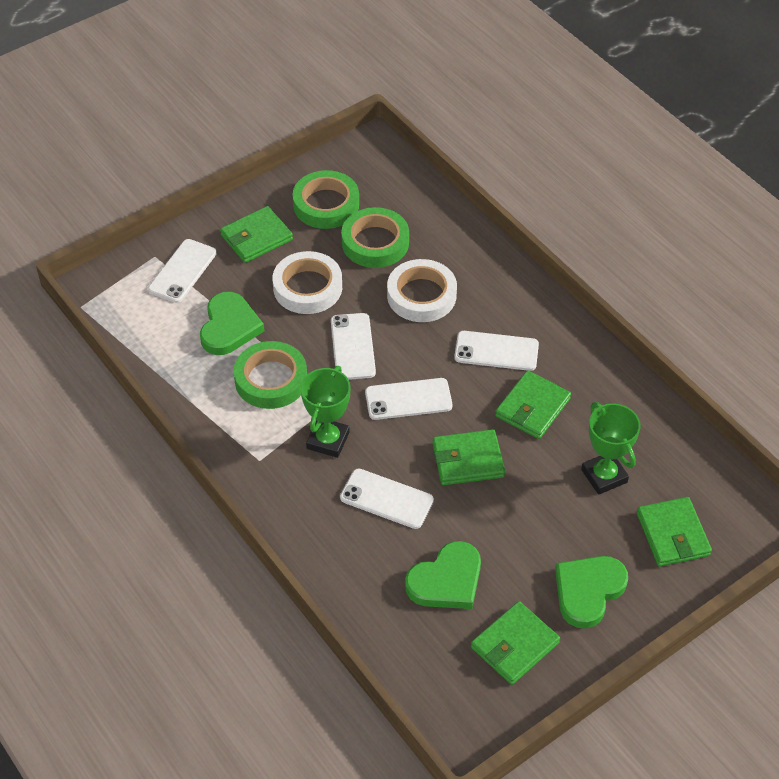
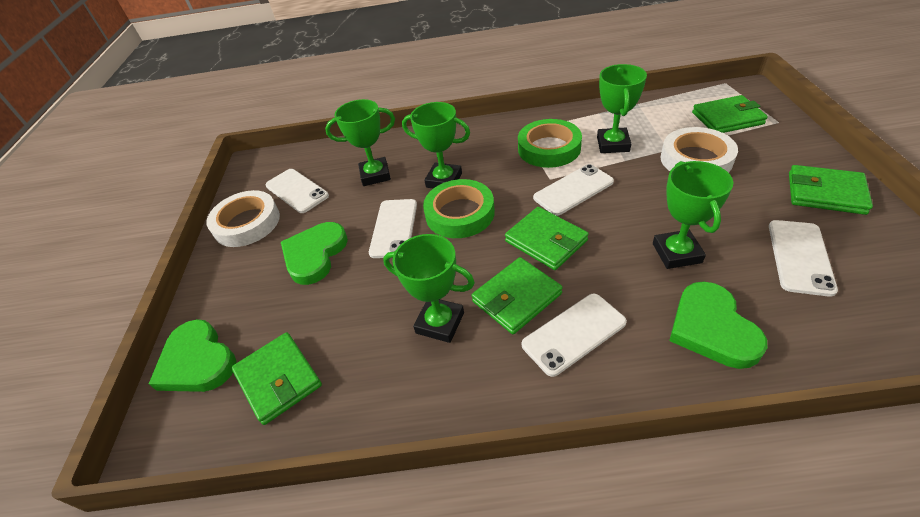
green tape: [234,341,307,409] [293,170,359,229] [341,207,409,268] = 3 -> [423,179,495,238] [518,119,582,168] = 2
green trophy: [301,366,350,458] [581,402,640,495] = 2 -> [325,99,395,186] [383,234,475,343] [402,102,470,188] [597,64,647,153] [653,161,734,269] = 5

